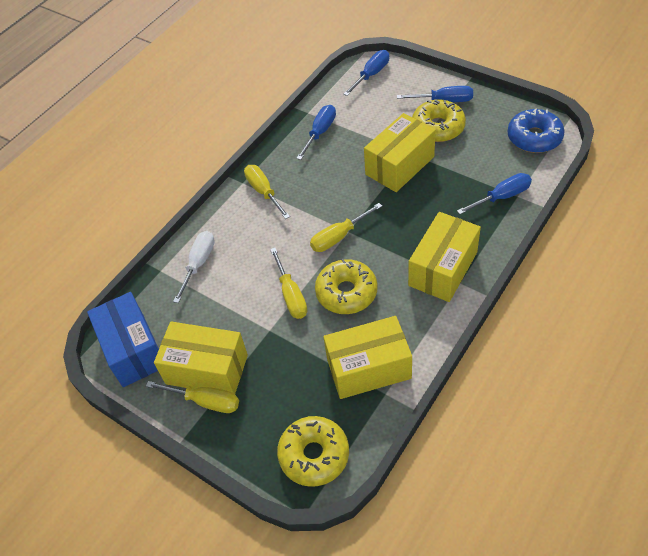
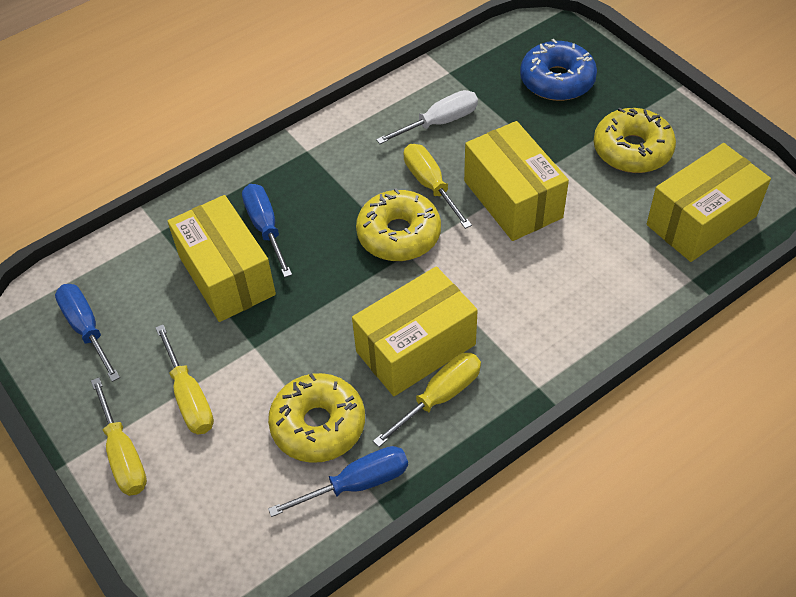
blue box: [87,292,159,387] = 1 -> none = 0
blue screwdriver: [296,105,336,160] [344,50,389,96] [397,86,473,102] [457,173,532,214] = 4 -> [55,284,120,382] [242,184,292,278] [268,446,408,517] = 3

